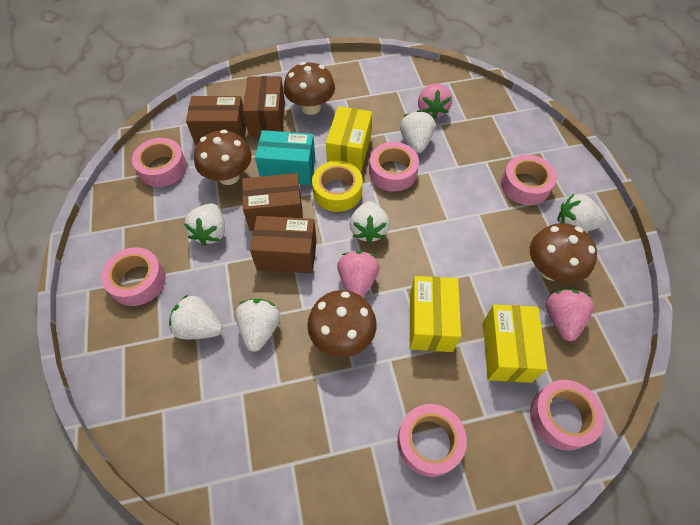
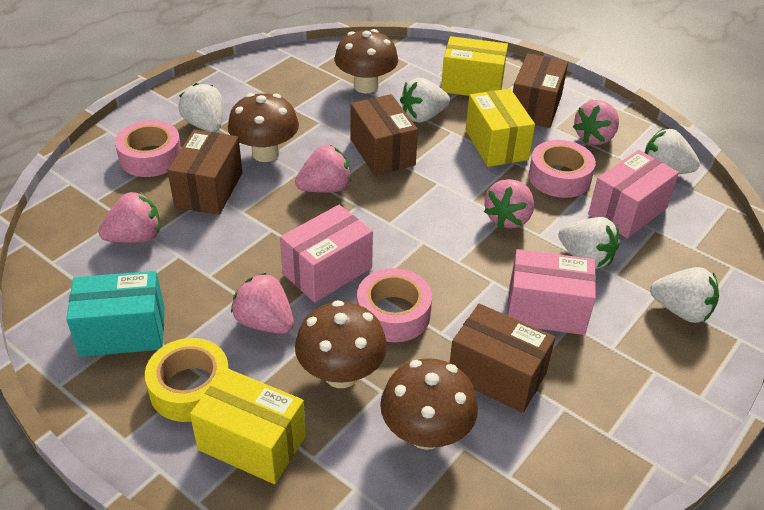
pink box: none = 0 -> [280,205,373,303] [507,249,596,335] [588,150,679,238] = 3
pink strawberry: [337,251,380,297] [418,84,452,119] [546,289,594,341] = 3 -> [98,192,160,243] [231,273,294,334] [295,145,352,193] [484,179,534,229] [573,100,619,145] = 5
pink tape: [101,247,166,306] [132,138,187,187] [369,142,419,192] [397,404,467,477] [501,155,557,205] [530,380,605,451] = 6 -> [115,120,181,177] [357,268,432,342] [528,140,596,198] = 3
white strawberry: [169,295,223,339] [184,203,225,246] [235,299,280,352] [349,201,390,244] [400,110,435,153] [557,194,606,232] = 6 -> [178,83,223,132] [400,78,450,122] [558,217,619,269] [645,129,700,174] [650,267,719,323] = 5

